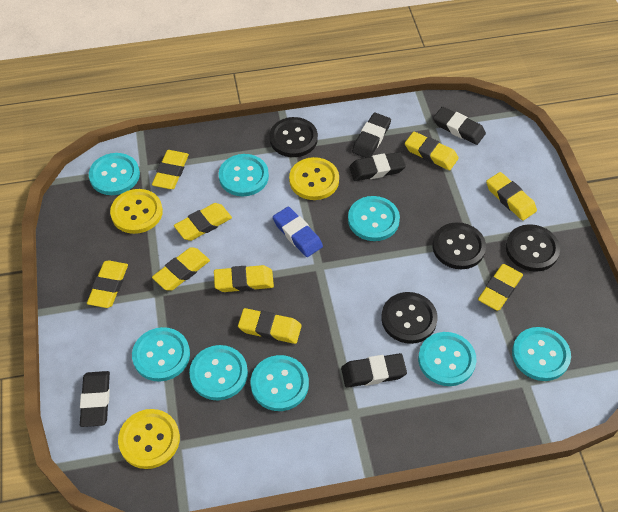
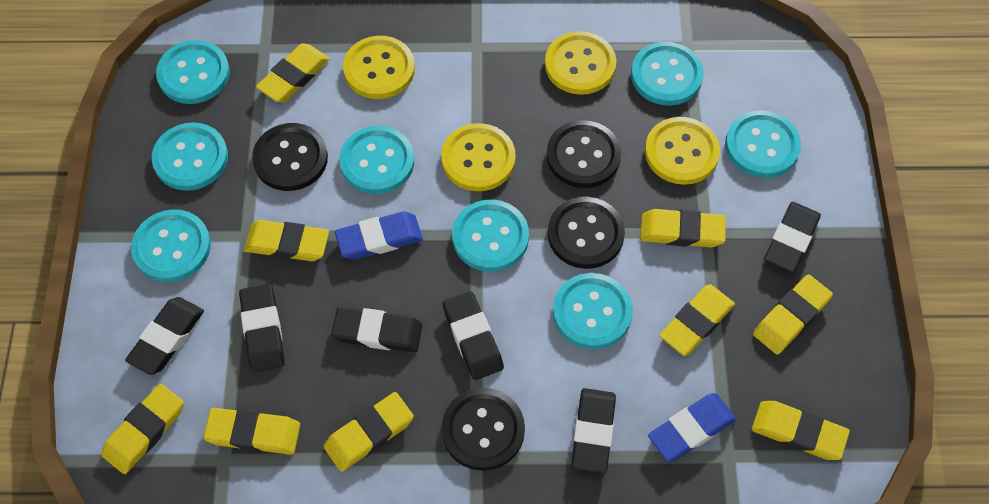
black eraser: [80,371,110,427] [341,353,407,388] [349,152,406,181] [352,113,391,158] [433,107,486,145] = 5 -> [125,297,204,375] [239,284,285,372] [331,307,423,352] [443,291,504,380] [571,388,616,474] [764,202,821,273] = 6
blue eraser: [273,207,323,257] = 1 -> [335,211,423,260] [648,393,736,462] = 2
yellow button: [110,189,163,234] [118,409,180,469] [289,157,339,200] = 3 -> [343,36,415,99] [441,123,516,191] [545,31,616,95] [645,117,720,185] = 4

